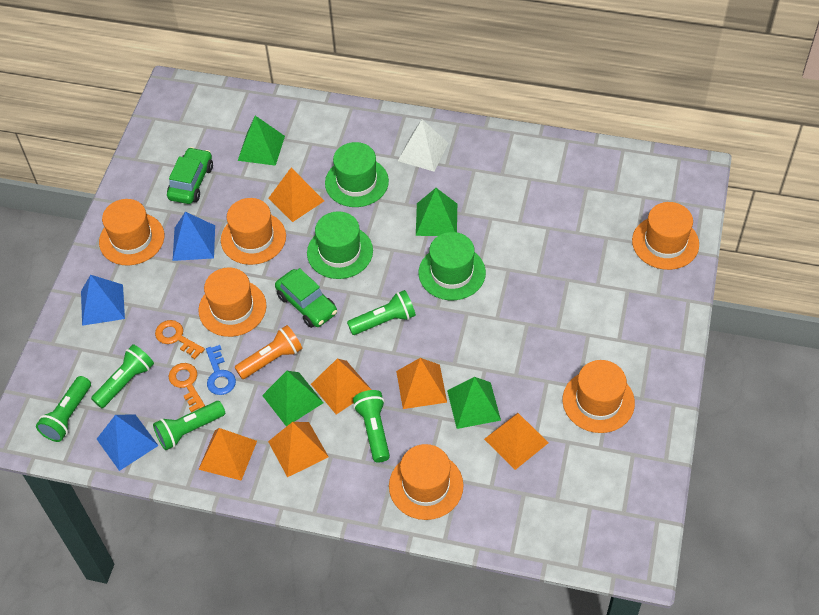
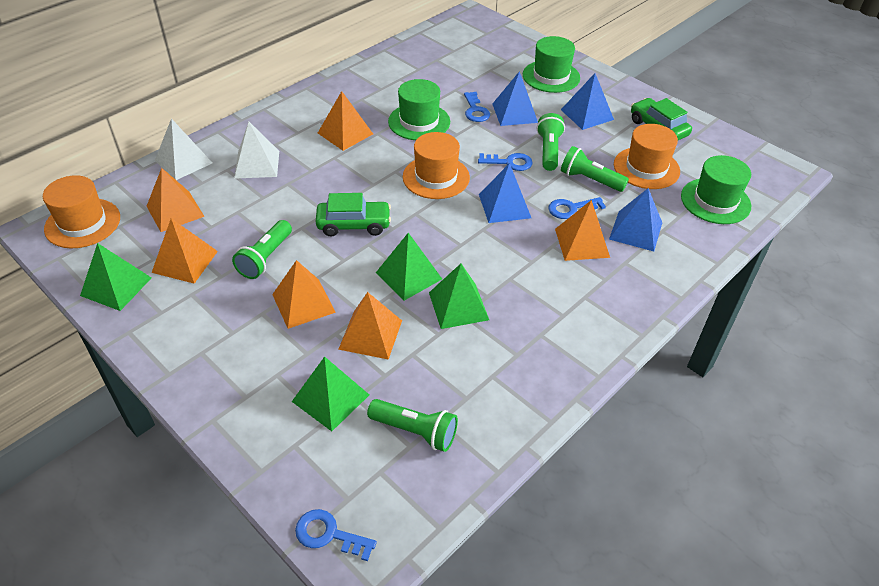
blue key: [206,345,236,395] = 1 -> [295,509,377,561] [464,92,490,122] [478,153,533,171] [548,197,606,219] = 4
blue pyramid: [81,275,125,326] [97,414,159,471] [173,212,215,261] = 3 -> [479,163,531,223] [492,71,538,126] [561,73,614,130] [609,188,662,251] = 4
green flashlight: [36,376,91,442] [91,344,154,408] [153,401,225,450] [347,290,416,335] [353,390,390,463] = 5 -> [232,220,292,279] [367,399,458,452] [537,113,565,171] [561,146,629,192] = 4
orange flashlight: [235,325,302,379] = 1 -> none = 0
orange hat: [99,199,164,266] [198,267,266,337] [221,198,286,265] [389,444,464,520] [562,360,635,433] [632,202,699,270] = 6 -> [43,175,120,248] [403,132,470,199] [614,124,680,189] = 3
orange key: [155,320,205,359] [169,363,205,412] = 2 -> none = 0
white pyramid: [398,119,449,172] = 1 -> [155,118,212,180] [234,122,279,179] = 2

